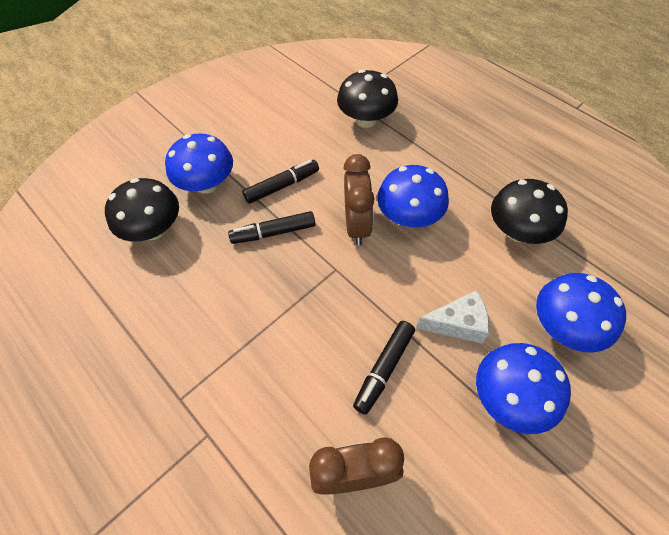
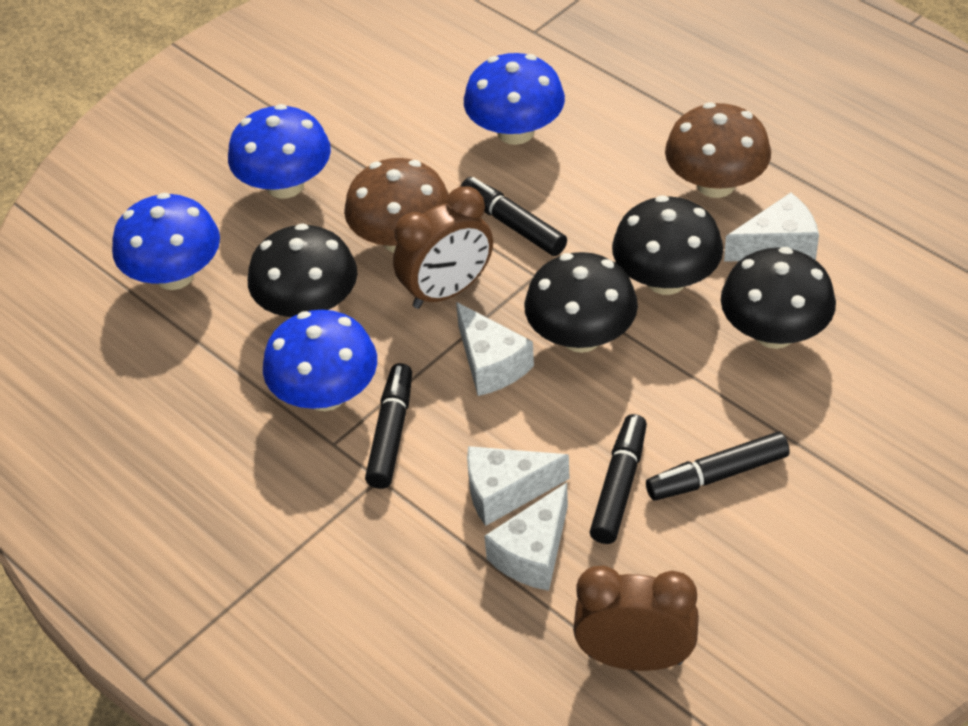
black marker: [228,211,315,244] [242,160,319,204] [353,321,415,415] = 3 -> [365,363,412,489] [461,177,567,256] [590,414,647,544] [646,431,790,501] = 4
black mushroom: [105,178,179,242] [337,69,398,128] [491,179,568,244] = 3 -> [248,223,357,317] [524,252,638,353] [612,195,723,295] [721,247,836,349] = 4
brown mushroom: none = 0 -> [344,158,449,253] [665,102,771,198] = 2
white cheese: [416,290,490,344] = 1 -> [456,302,534,396] [467,446,570,526] [484,483,568,591] [724,193,819,261] = 4

